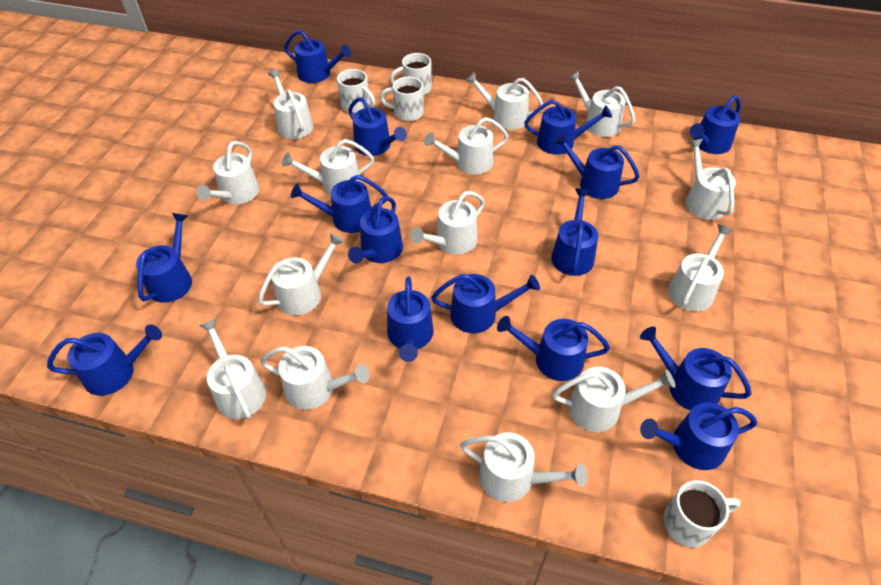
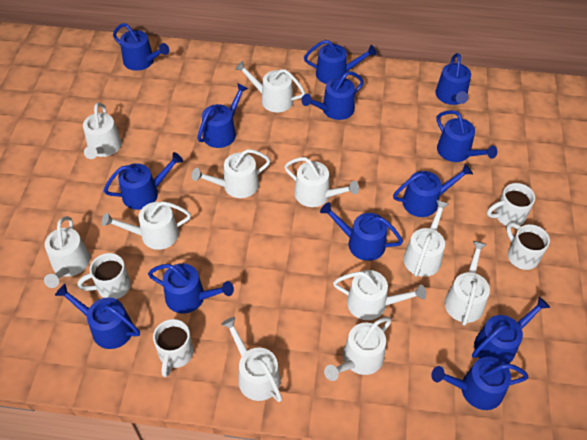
blue watering can: [47,325,162,396] [136,213,192,303] [284,30,351,83] [291,175,388,233] [348,97,407,156] [348,196,403,263] [387,276,434,362] [431,274,540,333] [497,316,610,381] [524,100,612,155] [551,188,598,276] [554,133,640,199] [640,326,752,411] [640,402,757,470] [690,95,741,154] = 15 -> [55,284,140,349] [104,152,183,210] [113,23,169,71] [148,263,234,314] [197,83,248,148] [302,71,364,120] [304,40,377,84] [320,202,403,261] [393,164,473,217] [431,357,528,410] [435,53,471,105] [436,110,497,162] [472,297,550,364] = 13
white watering can: [197,141,260,204] [199,319,266,419] [258,233,344,315] [260,346,369,410] [268,69,313,139] [282,139,374,195] [410,191,485,254] [424,117,508,174] [460,432,587,502] [466,72,543,130] [552,367,675,432] [568,71,635,137] [668,224,733,312] [685,139,736,220] = 14 -> [44,216,90,288] [83,103,122,159] [102,201,191,250] [192,149,270,198] [221,317,282,402] [235,61,305,112] [284,157,359,207] [324,317,392,381] [333,270,426,320] [404,200,449,277] [445,241,490,326] = 11

